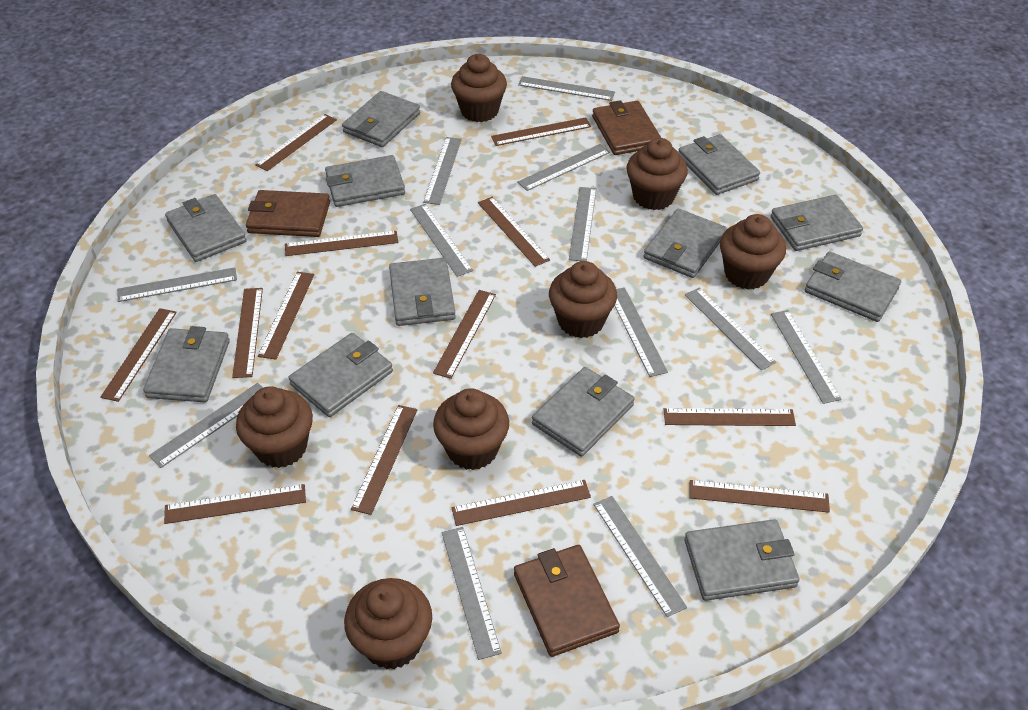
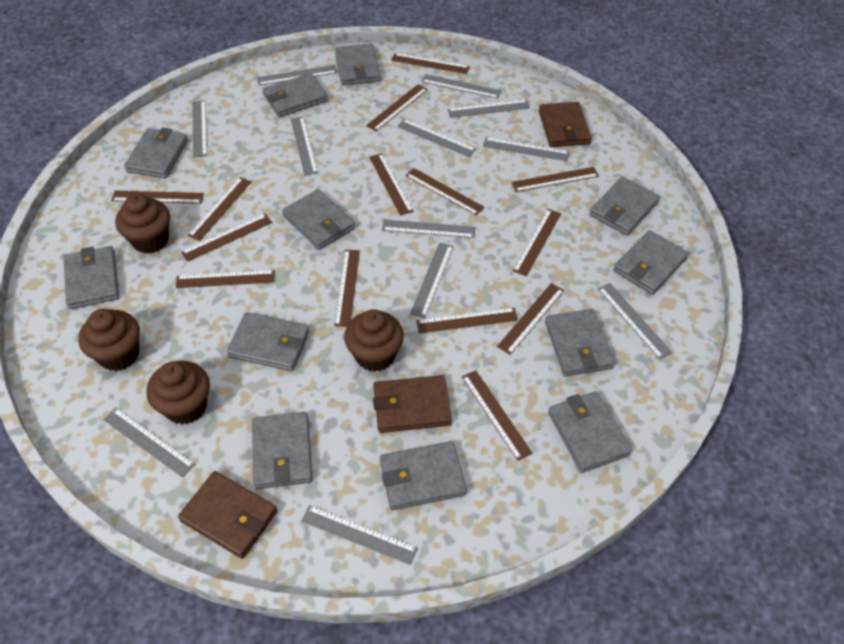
brown cupcake: [236,386,313,468] [344,578,432,669] [433,388,509,470] [451,54,507,122] [549,261,617,338] [626,138,688,210] [720,214,786,290] = 7 -> [78,309,140,371] [115,193,170,254] [146,361,210,425] [344,309,404,372] = 4
brown ruler: [100,308,177,402] [164,484,306,524] [232,288,263,378] [255,114,337,171] [258,272,314,360] [285,231,398,256] [351,405,417,515] [433,290,496,379] [451,480,591,526] [478,197,550,267] [491,117,591,146] [663,408,796,426] [689,480,830,513] = 13 -> [111,191,204,204] [176,270,275,288] [181,214,272,262] [188,177,251,241] [334,250,360,327] [366,84,428,131] [369,153,414,216] [391,53,470,74] [405,168,485,216] [416,308,518,333] [462,370,533,461] [497,283,564,355] [511,167,599,192] [513,209,561,276] = 14

